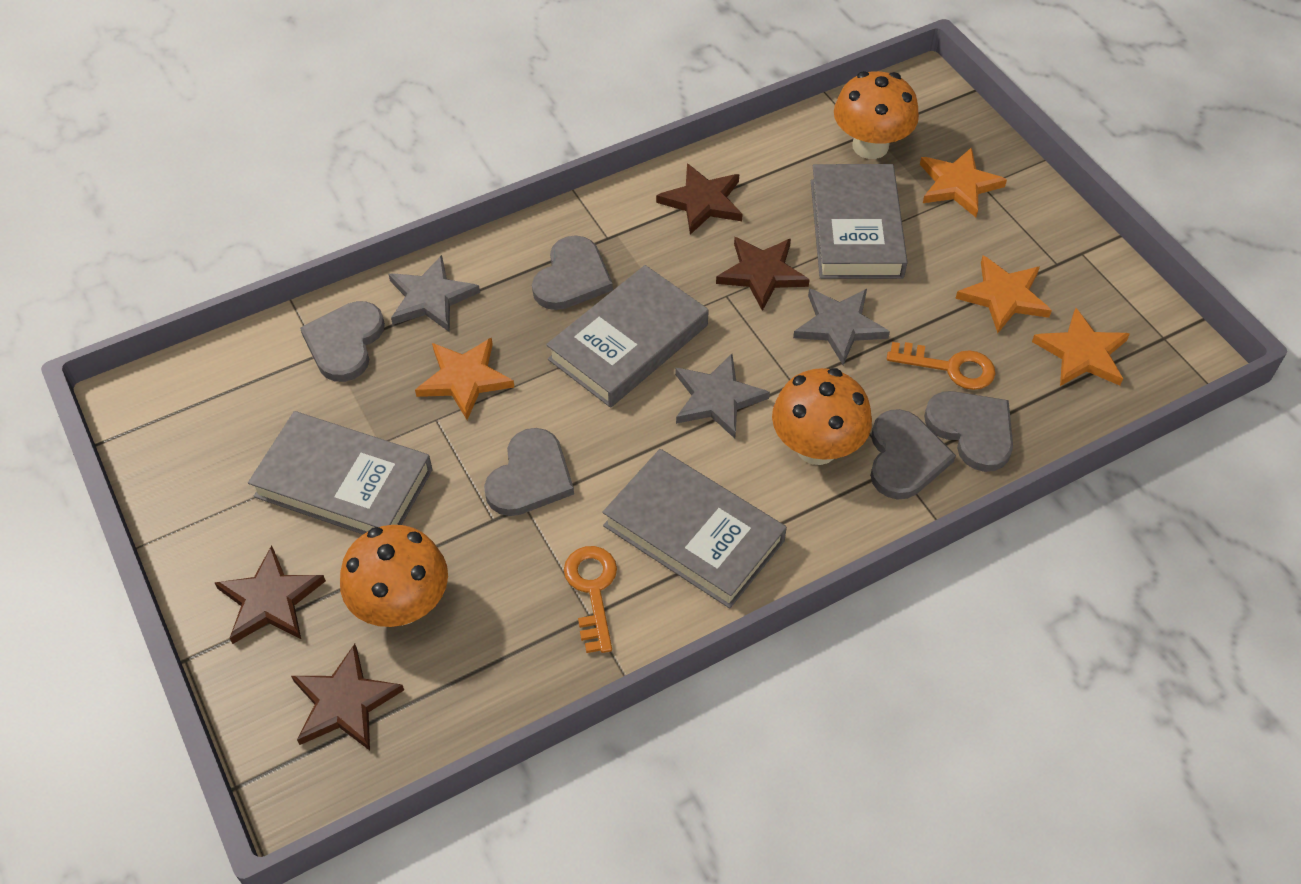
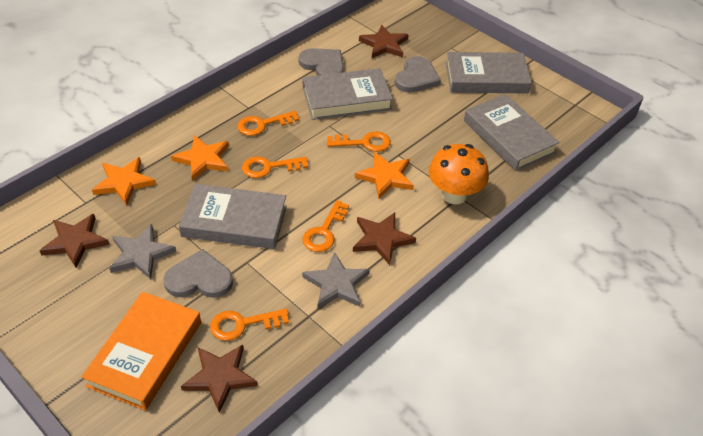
grey heart: [300,301,385,382] [484,428,574,516] [532,235,613,310] [870,409,956,500] [924,391,1013,472] = 5 -> [164,249,233,298] [298,48,344,75] [395,56,441,93] = 3
grey star: [388,255,480,332] [675,354,770,439] [793,288,890,365] = 3 -> [109,224,176,279] [302,252,370,309] = 2
orange book: none = 0 -> [81,292,201,411] = 1
orange key: [564,546,617,653] [887,342,995,390] = 2 -> [210,308,289,341] [237,111,299,136] [242,156,308,178] [302,200,349,252] [327,131,391,152] = 5
orange mushroom: [340,525,448,627] [772,368,872,465] [834,71,919,159] = 3 -> [428,144,489,204] = 1
orange star: [415,337,514,420] [920,147,1007,217] [955,255,1052,333] [1032,308,1130,386] = 4 -> [92,157,156,205] [171,135,229,181] [355,152,414,199] = 3

